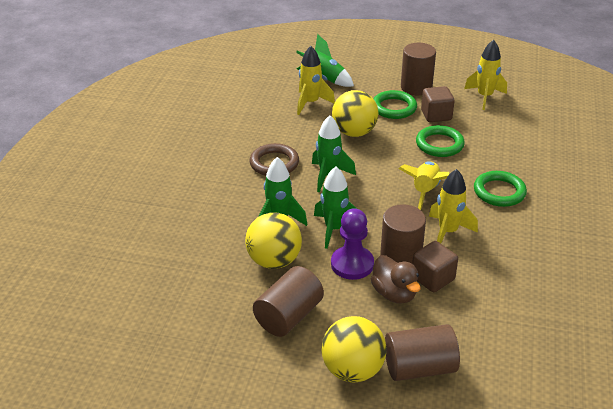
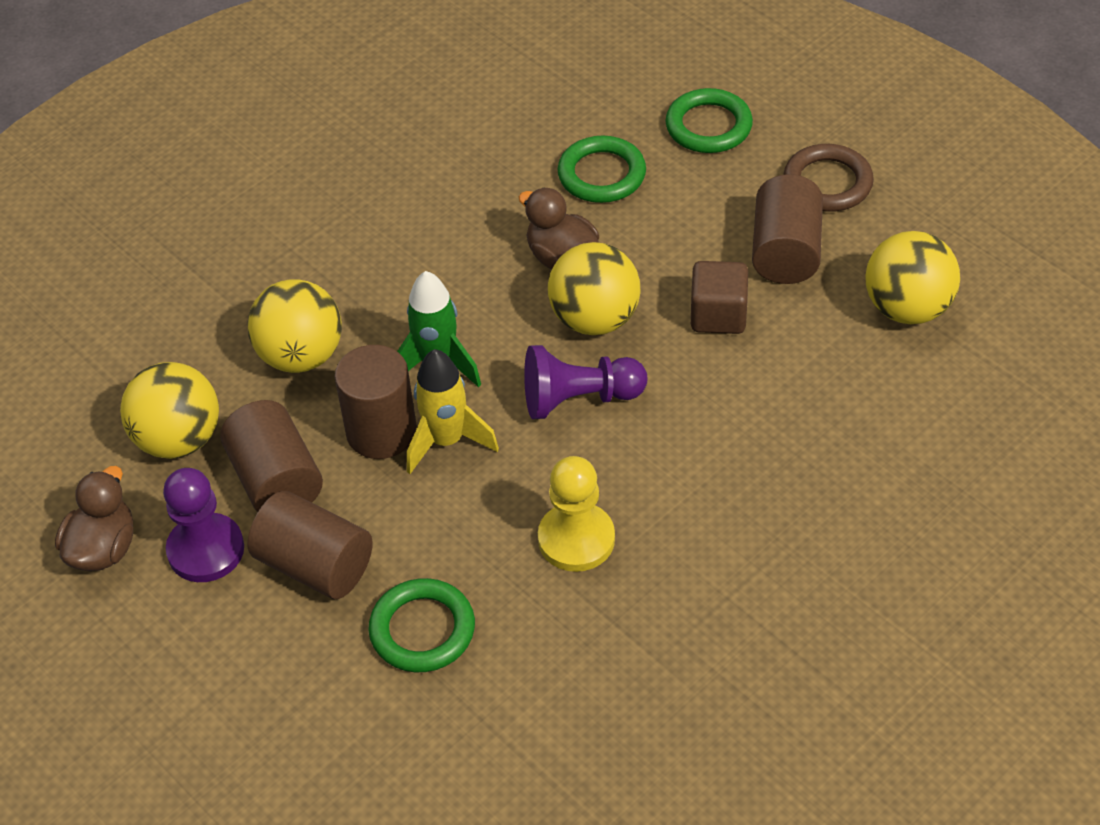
brown cube: [412,241,458,292] [421,86,455,122] = 2 -> [691,261,748,334] = 1
brown duck: [371,255,421,304] = 1 -> [55,466,133,571] [519,188,599,269] = 2
green rocket: [258,157,307,226] [296,34,354,87] [312,116,356,192] [314,167,357,249] = 4 -> [397,271,481,387] = 1
purple pawn: [331,208,374,280] = 1 -> [163,468,244,582] [524,345,647,419] = 2
yellow ball: [245,213,302,269] [321,316,387,382] [332,90,379,137] = 3 -> [120,362,219,459] [247,279,342,373] [548,242,641,335] [865,231,960,324] = 4
yellow pawn: none = 0 -> [538,456,615,572] = 1
yellow rocket: [297,46,335,115] [399,161,450,210] [429,169,478,243] [464,40,507,110] = 4 -> [407,349,499,474] = 1

